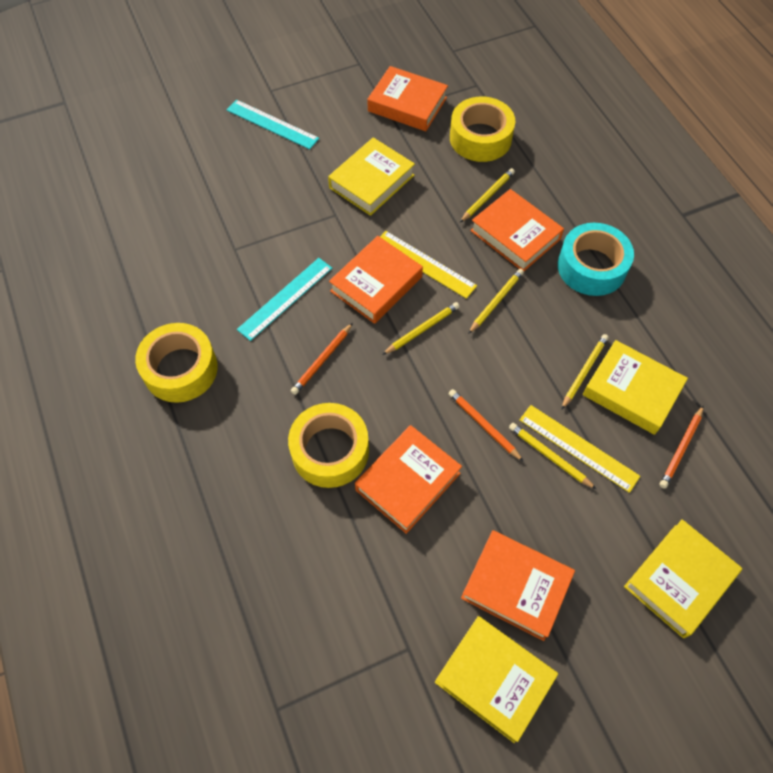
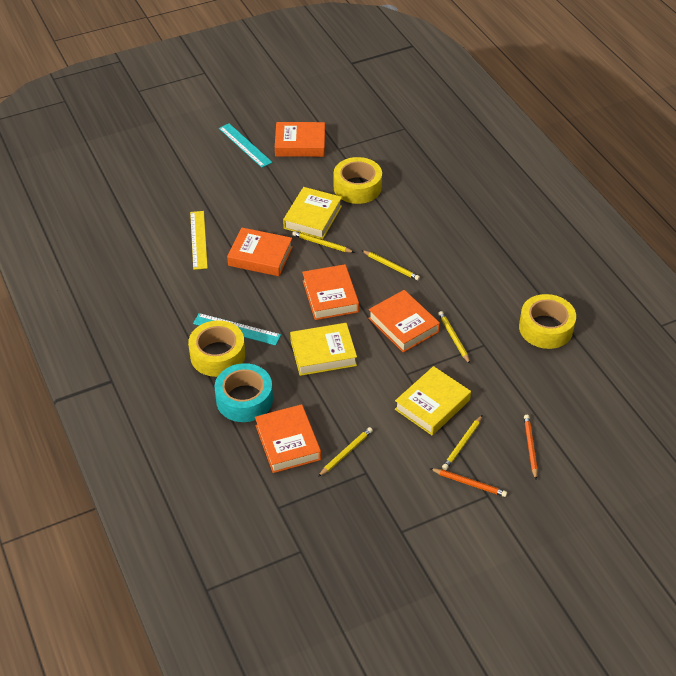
orange pencil: [291,323,353,395] [448,389,524,462] [659,405,704,489] = 3 -> [430,468,507,497] [524,415,538,479] = 2
yellow book: [328,137,415,216] [435,616,558,743] [583,340,688,435] [624,519,742,638] = 4 -> [283,187,342,239] [290,323,357,376] [395,366,471,435] = 3
yellow ruler: [380,231,477,299] [519,405,640,493] = 2 -> [190,211,208,270] = 1

